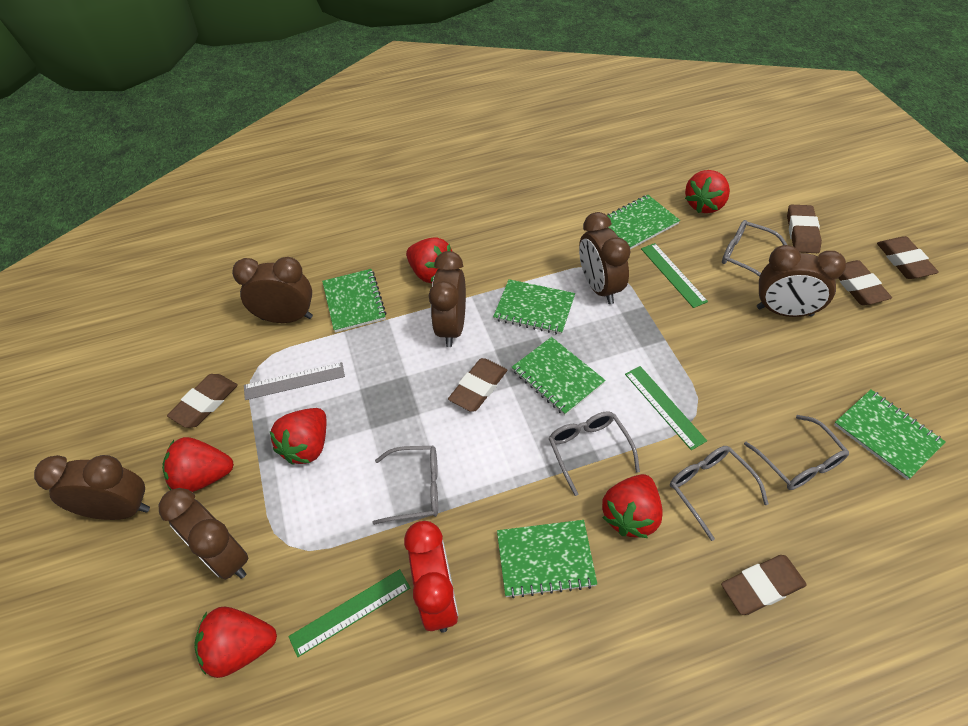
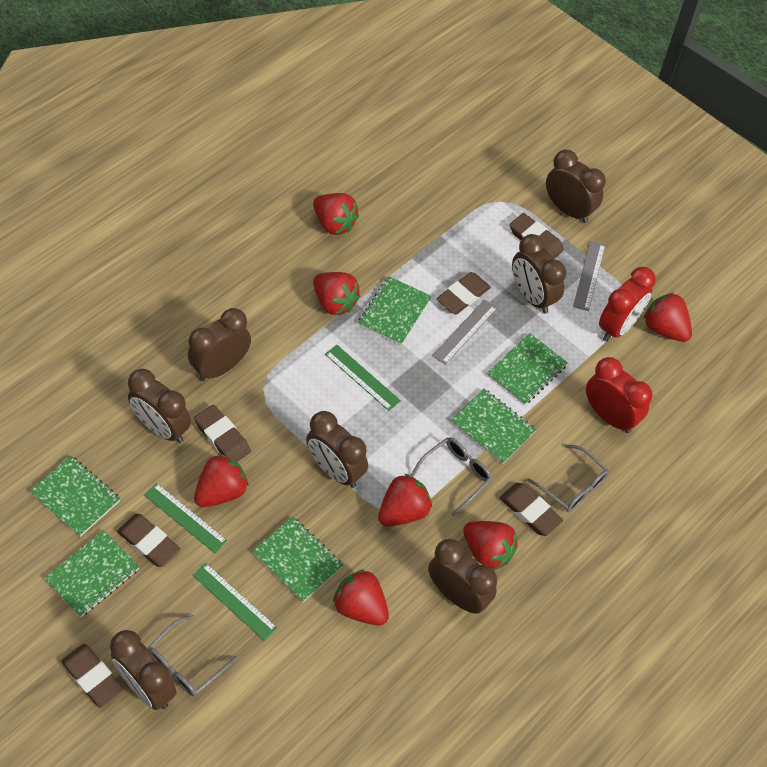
brown clock: [34,455,150,520] [159,488,248,580] [232,257,313,323] [429,251,466,347] [579,212,631,304] [757,245,846,317] = 6 -> [110,630,177,710] [128,369,191,443] [188,308,251,381] [306,411,368,488] [428,539,497,614] [512,234,566,314] [546,150,606,223] = 7
grey glasses: [373,446,438,525] [549,411,640,496] [670,446,769,541] [722,220,787,277] [744,415,849,490] = 5 -> [148,615,238,697] [411,437,492,516] [527,444,609,512] = 3
grey ruler: [244,362,345,400] = 1 -> [432,300,497,365] [573,241,605,311] = 2
red clock: [404,521,459,633] = 1 -> [586,357,653,433] [599,267,656,342] = 2
red strawberry: [162,437,234,492] [194,607,277,678] [270,408,327,465] [406,237,453,283] [602,474,663,538] [685,170,730,213] = 6 -> [194,454,249,507] [313,193,359,235] [313,272,360,315] [333,569,389,626] [378,474,432,526] [463,521,518,571] [643,292,692,342] = 7

